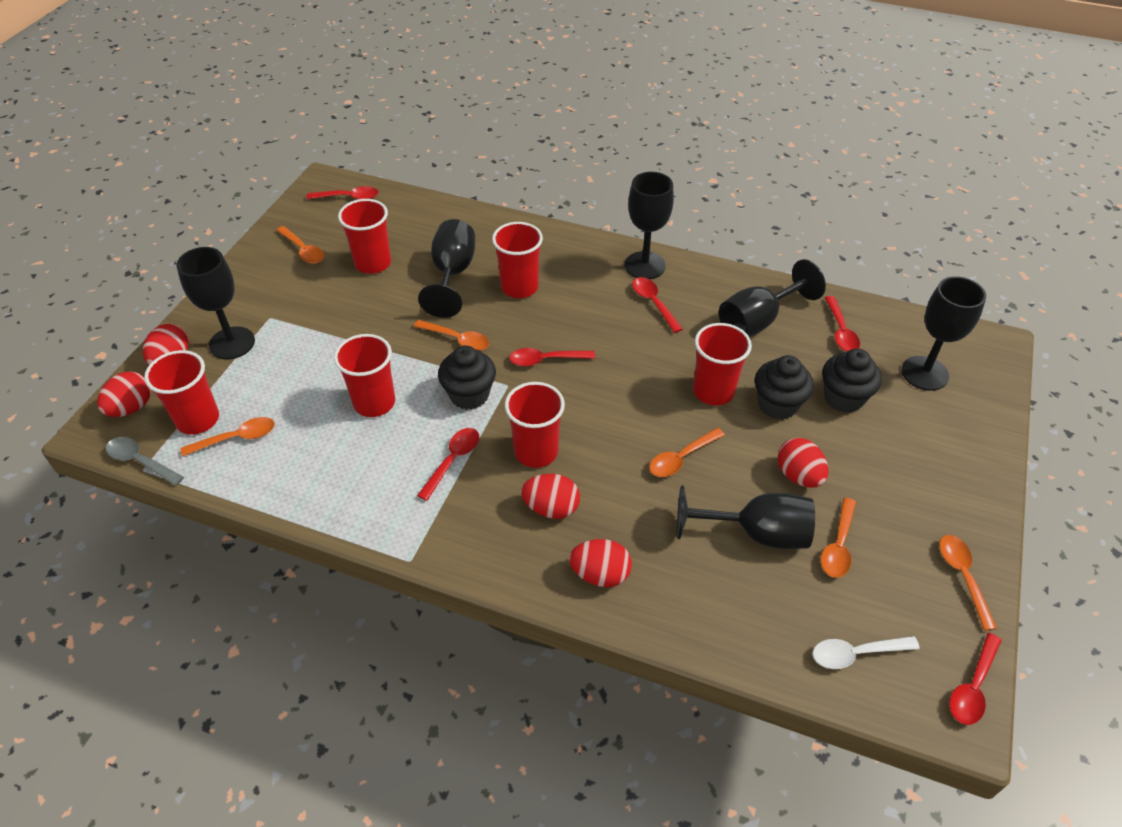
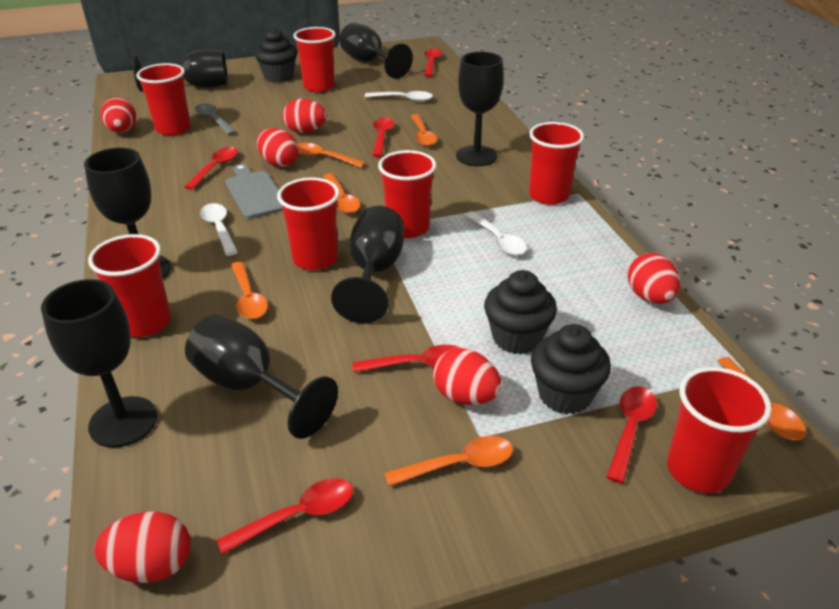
black goblet: [177,247,255,359] [418,219,475,318] [625,172,674,279] [677,485,815,549] [719,259,826,336] [901,276,986,391] = 6 -> [41,279,157,448] [84,148,171,279] [133,49,228,92] [185,314,338,439] [331,206,404,324] [339,23,413,79] [456,52,504,166] = 7
grey cutting board: none = 0 -> [225,164,283,219] = 1
red cup: [144,350,219,435] [334,334,395,417] [338,199,391,274] [492,222,543,298] [505,382,565,468] [693,323,752,405] = 6 -> [88,234,171,337] [136,63,191,136] [277,177,339,270] [293,27,336,92] [378,150,437,238] [529,122,584,205] [667,367,772,493] = 7
red egg: [97,371,151,417] [143,324,189,365] [521,474,580,519] [569,539,632,587] [777,438,828,488] = 5 -> [94,512,190,583] [100,97,136,133] [257,128,298,167] [283,99,327,133] [433,348,501,405] [628,253,680,304] = 6
white spoon: [812,636,920,669] = 1 -> [200,203,238,256] [365,91,433,102] [464,211,527,256] = 3

